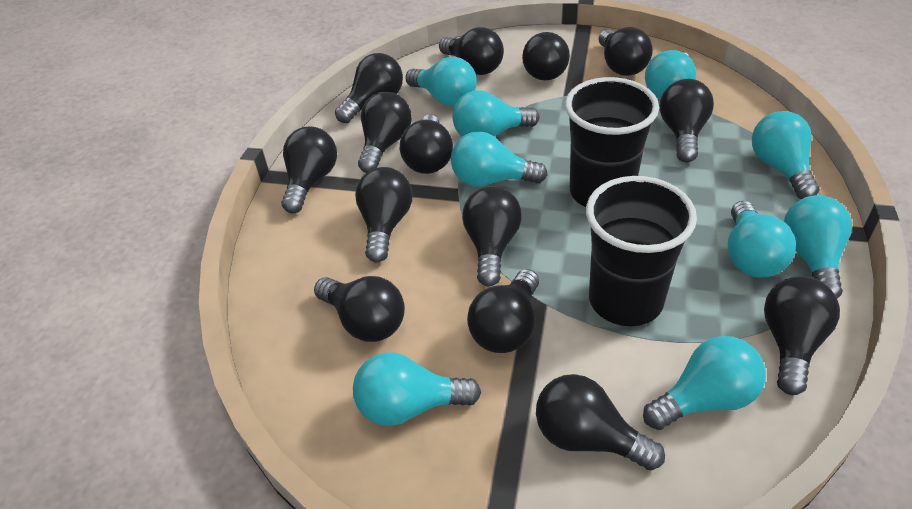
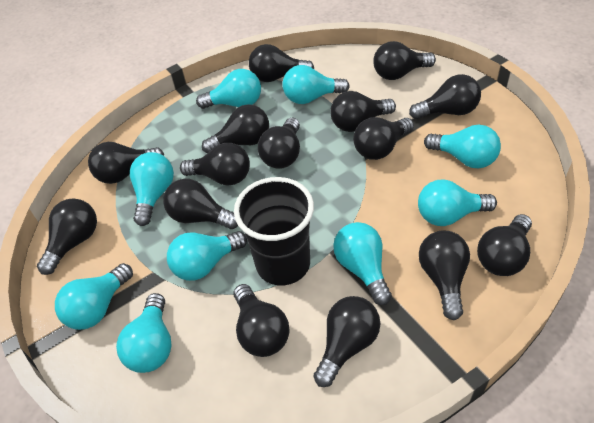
black cup: [565,77,659,207] [586,176,697,326] = 2 -> [234,177,314,285] = 1
black light bulb: [281,127,337,213] [314,276,405,342] [335,53,403,123] [355,167,412,263] [358,92,412,173] [400,115,453,174] [439,27,504,75] [462,186,522,287] [467,269,539,353] [522,32,570,80] [536,374,665,471] [599,27,653,76] [660,79,714,163] [764,276,840,395] = 14 -> [37,198,97,275] [88,142,164,184] [163,179,238,229] [180,143,250,186] [202,104,269,153] [233,284,290,357] [249,44,314,82] [258,118,300,169] [313,296,380,387] [330,91,396,132] [353,117,414,160] [373,41,436,80] [409,74,481,119] [419,230,470,320] [477,214,532,276] = 15

